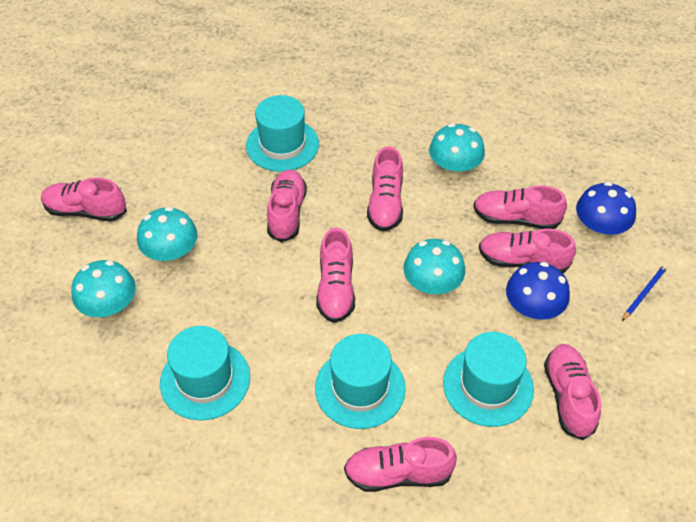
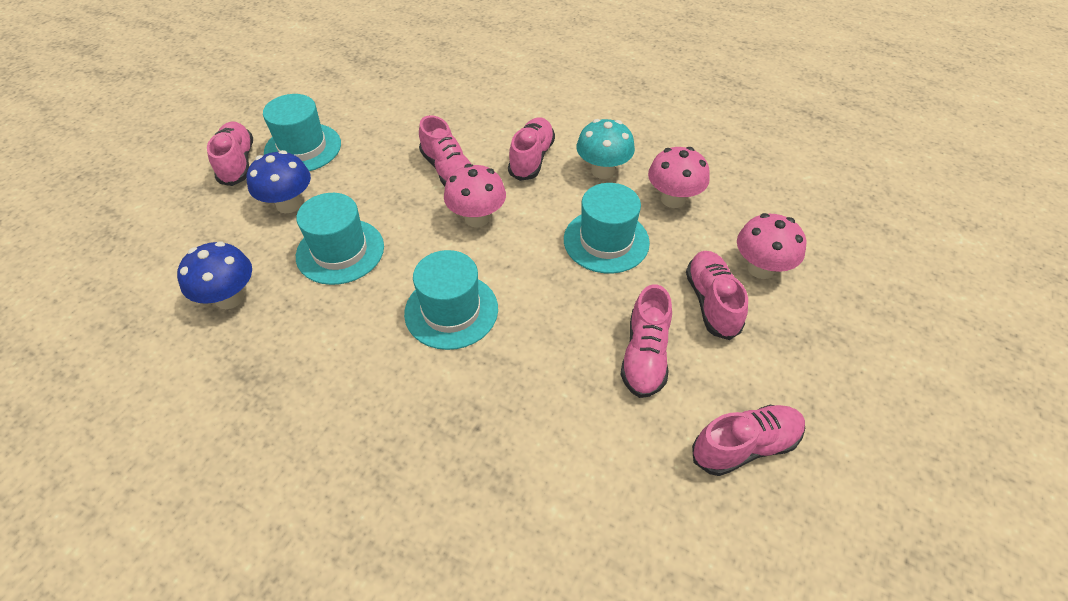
blue pencil: [622,264,668,321] = 1 -> none = 0
pink mushroom: none = 0 -> [444,164,506,227] [648,147,710,208] [737,213,806,279] = 3
pink shoe: [41,177,127,222] [267,169,307,242] [316,228,355,323] [344,437,457,492] [367,146,403,231] [473,185,567,229] [479,229,576,273] [544,344,601,440] = 8 -> [207,122,253,186] [419,115,471,186] [508,117,555,181] [620,284,672,398] [686,251,748,340] [692,405,805,476] = 6
turquoise mushroom: [71,260,136,320] [137,207,198,266] [403,239,465,298] [429,123,485,179] = 4 -> [576,119,635,179] = 1

